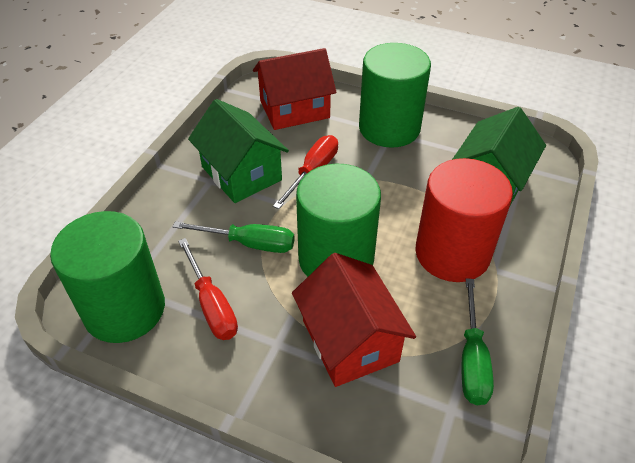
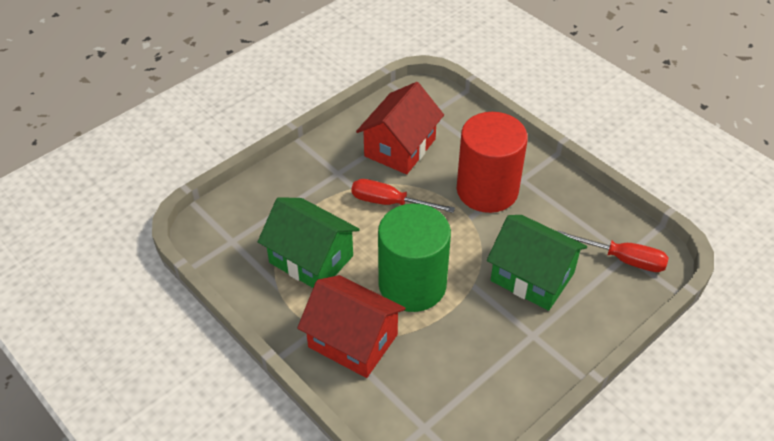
green cylinder: [50,211,165,343] [296,164,381,277] [359,43,431,148] = 3 -> [378,204,451,312] = 1
green screwdriver: [173,221,295,253] [462,278,494,405] = 2 -> none = 0

